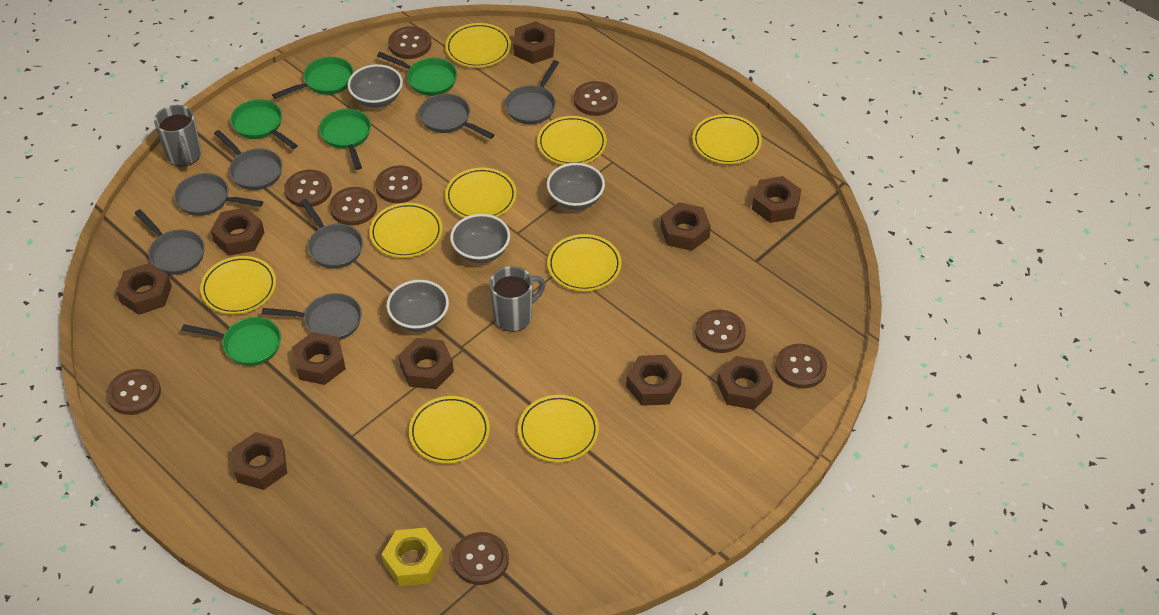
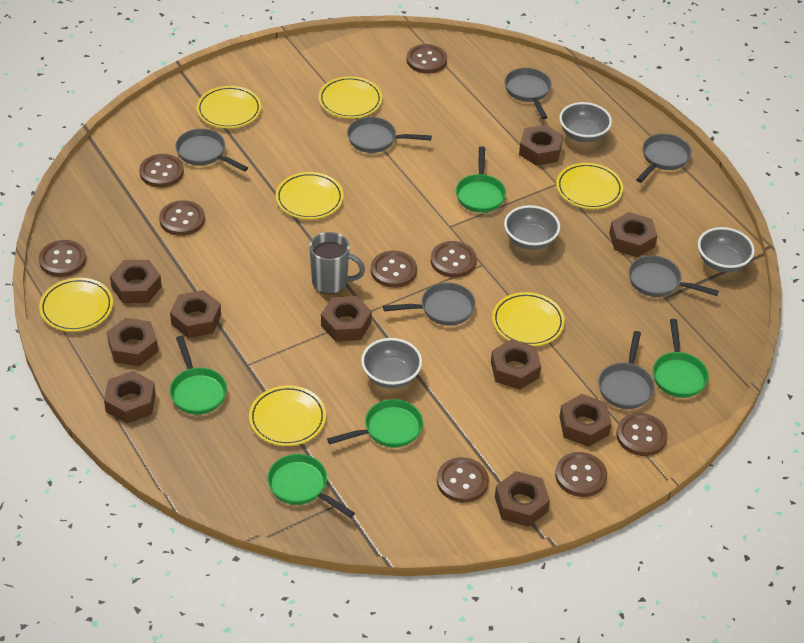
grey mug: [154,105,201,166] [489,266,545,332] = 2 -> [309,232,365,294] = 1
yellow nut: [381,528,443,586] = 1 -> none = 0
yellow plate: [200,256,276,314] [369,203,443,258] [409,396,490,464] [445,23,511,68] [445,168,517,218] [518,395,599,462] [537,116,607,165] [547,234,622,291] [692,114,762,164] = 9 -> [39,278,113,332] [197,86,261,128] [249,385,326,446] [276,172,344,219] [319,76,382,118] [492,292,565,346] [556,163,623,209] = 7

